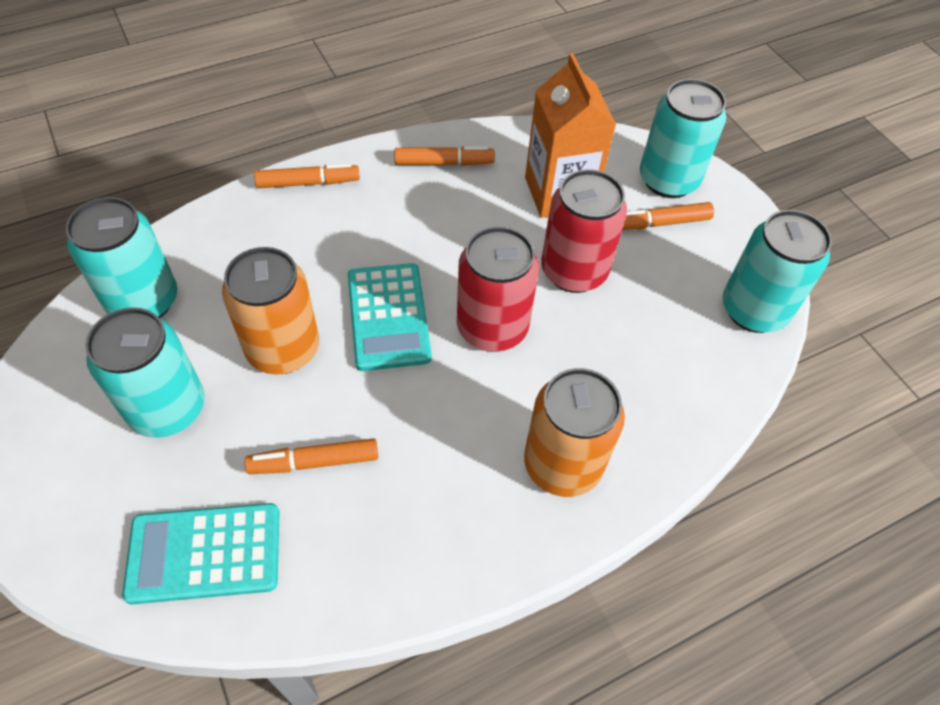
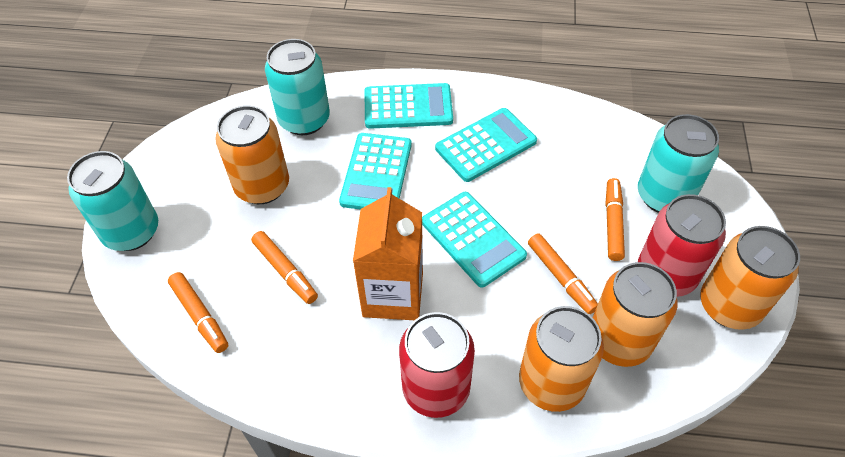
orange can: [222,247,319,375] [524,368,625,497] = 2 -> [215,105,289,204] [519,306,604,412] [593,262,678,367] [700,226,800,330] = 4
turquoise calculator: [122,503,280,605] [348,263,432,371] = 2 -> [339,133,412,210] [365,83,453,129] [422,192,527,287] [435,108,537,182] = 4
turquoise can: [66,197,177,318] [85,307,205,438] [640,79,726,198] [723,210,832,333] = 4 -> [67,151,158,251] [265,39,330,135] [638,114,719,213] = 3

